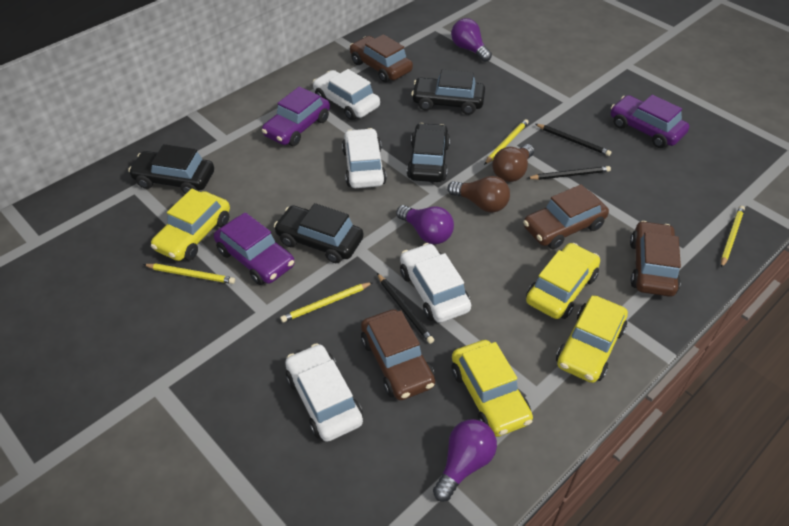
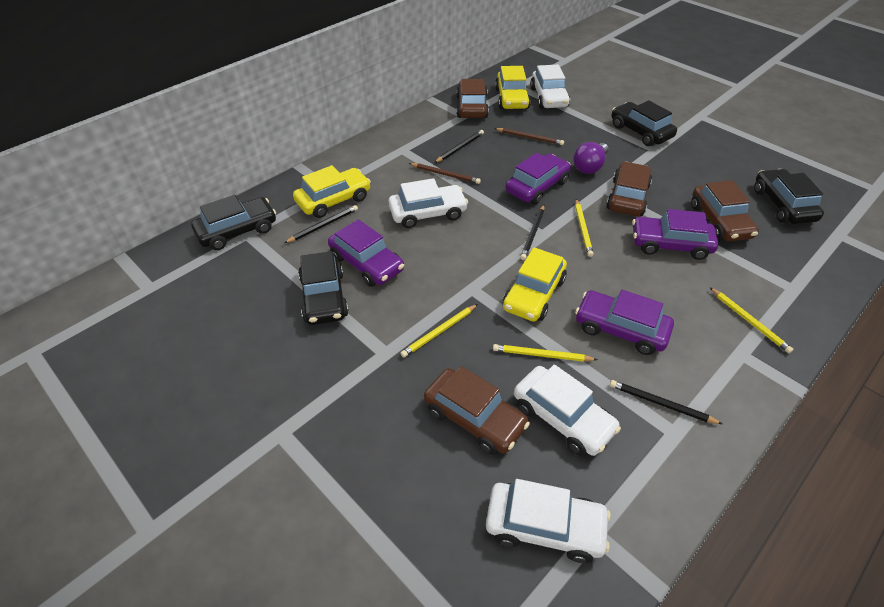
black pencil: [377,273,434,344] [528,166,611,180] [535,124,611,156] = 3 -> [284,205,358,243] [434,130,484,163] [520,205,544,260] [610,380,722,424] = 4
brown light bulb: [447,176,510,213] [492,144,534,182] = 2 -> none = 0
brown pencil: none = 0 -> [409,163,481,184] [494,128,564,145] = 2
purple car: [214,212,295,285] [262,87,330,146] [611,95,689,148] = 3 -> [328,219,404,287] [506,153,571,205] [575,290,674,355] [632,209,718,260] = 4
purple light bulb: [396,205,454,244] [433,419,497,502] [451,18,492,62] = 3 -> [573,142,609,174] = 1
yellow car: [151,189,230,261] [452,340,533,437] [526,243,600,319] [556,296,628,383] = 4 -> [293,165,371,218] [495,66,531,109] [502,247,567,322] = 3

